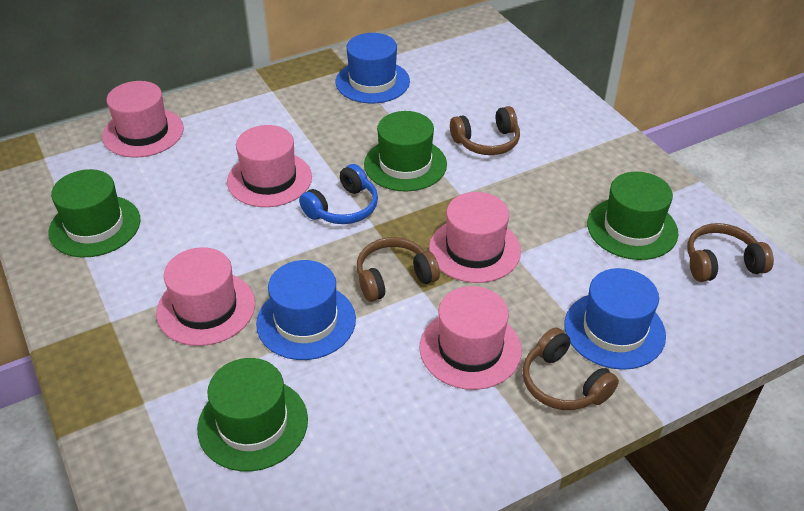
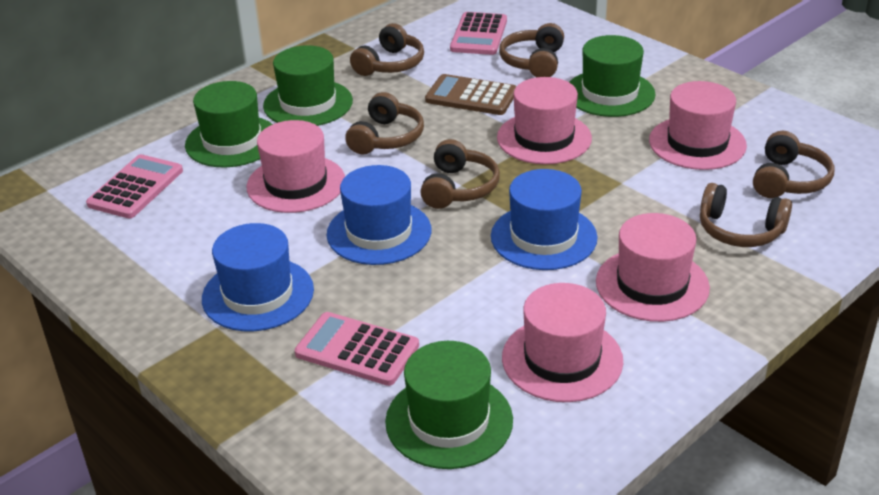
blue headphones: [299,164,378,224] = 1 -> none = 0
brown calculator: none = 0 -> [425,74,517,115] = 1
brown headphones: [357,237,440,302] [450,106,520,155] [522,328,619,410] [687,223,774,282] = 4 -> [345,92,424,155] [350,23,424,76] [420,139,500,209] [499,23,564,77] [700,183,792,247] [753,131,834,198] = 6
pink calculator: none = 0 -> [86,154,183,218] [295,312,419,386] [450,12,507,55] = 3

